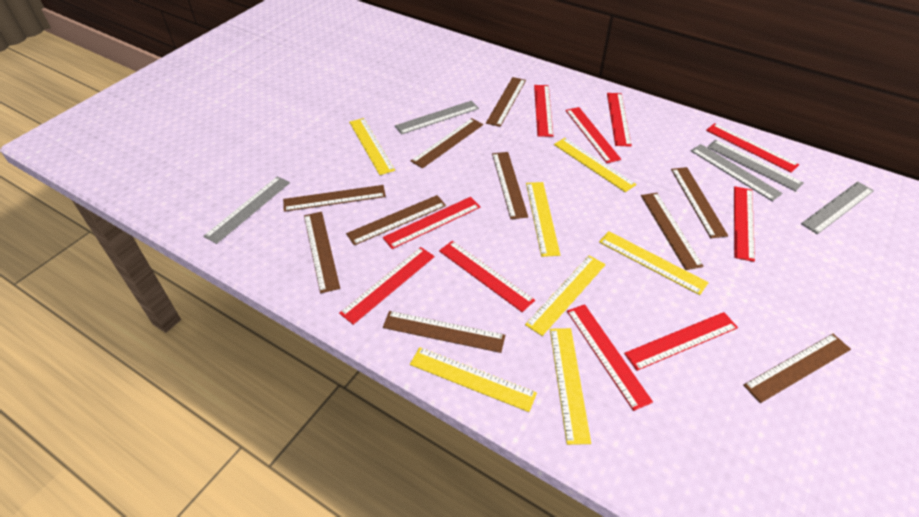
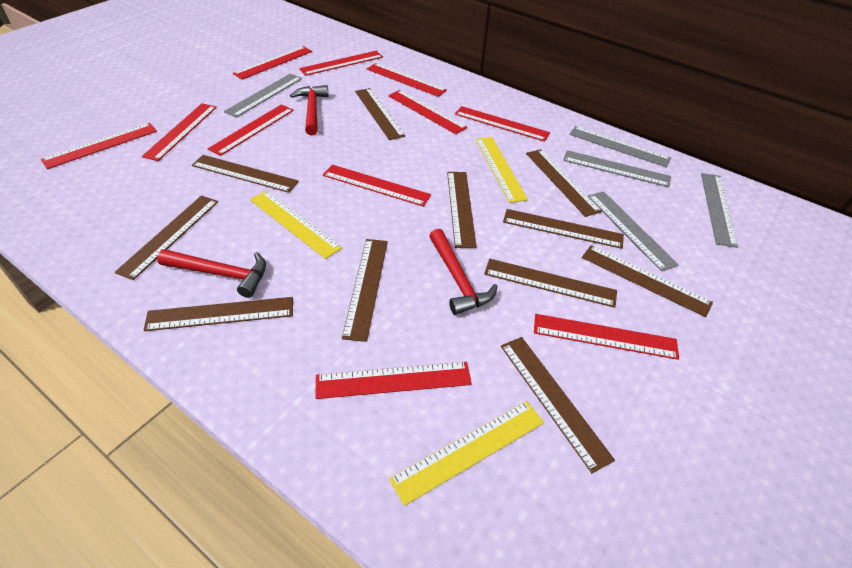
brown ruler: [283,185,386,212] [304,212,340,293] [346,195,446,245] [383,311,505,353] [411,118,483,168] [486,77,526,127] [492,152,528,219] [641,193,704,270] [671,167,728,238] [743,334,851,403] = 10 -> [115,195,218,280] [144,297,293,331] [192,155,299,193] [342,239,388,342] [355,88,405,140] [447,172,477,248] [484,259,617,308] [501,337,615,473] [503,209,624,249] [526,149,602,217] [582,245,713,317] = 11
red hammer: none = 0 -> [157,249,266,298] [290,85,329,135] [429,229,498,315] = 3
red ruler: [339,247,435,325] [383,197,480,249] [439,241,535,312] [534,85,553,137] [565,107,621,163] [567,304,653,411] [607,93,632,147] [624,312,738,371] [706,123,799,173] [734,186,755,262] = 10 -> [41,123,157,169] [142,103,217,161] [207,104,294,156] [233,46,312,80] [299,51,383,76] [316,362,472,399] [323,165,431,207] [367,63,447,97] [388,90,467,134] [455,106,550,142] [534,314,679,360] = 11
yellow ruler: [349,118,395,175] [410,347,537,412] [525,255,606,336] [526,182,560,257] [550,328,591,445] [554,138,637,192] [599,231,709,295] = 7 -> [250,191,342,259] [389,401,544,506] [476,137,528,203] = 3

